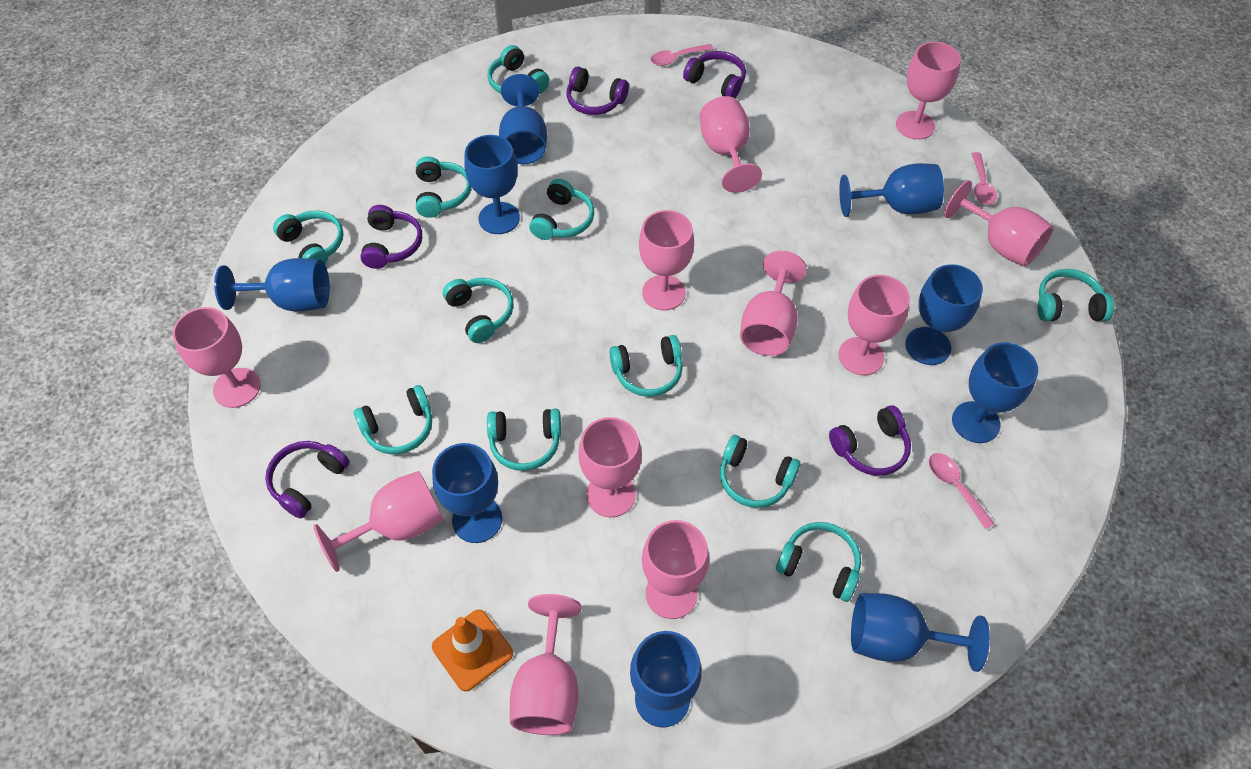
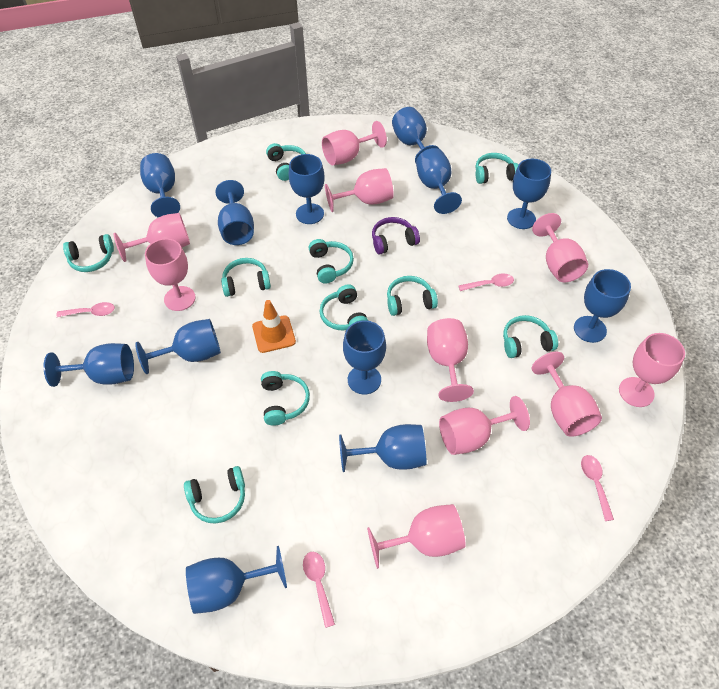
blue goblet: [214,258,330,312] [432,443,502,543] [464,135,520,234] [499,74,547,164] [630,631,702,728] [839,163,944,217] [851,593,990,672] [905,264,983,365] [952,342,1038,443] = 9 -> [43,343,134,387] [135,319,221,374] [140,153,180,217] [186,546,287,614] [215,180,254,245] [289,154,325,224] [339,424,427,472] [343,320,386,395] [392,107,439,163] [416,148,462,214] [507,159,551,229] [574,269,631,343] = 12
pink goblet: [172,307,261,408] [313,471,444,572] [510,594,582,735] [578,417,642,518] [639,210,694,311] [642,520,709,619] [699,96,762,193] [740,251,807,356] [838,275,910,375] [896,42,961,140] [944,180,1053,267] = 11 -> [114,213,190,262] [145,238,196,311] [322,121,387,166] [325,168,394,212] [367,504,466,569] [427,318,474,402] [439,396,530,455] [532,213,588,282] [532,352,602,437] [619,333,685,407] = 10
pink spoon: [651,44,714,66] [929,453,995,529] [971,152,997,205] = 3 -> [56,302,115,317] [303,552,335,628] [458,273,514,291] [581,455,614,521] = 4
purple headphones: [265,441,350,519] [360,205,422,269] [566,66,629,115] [683,51,746,98] [829,405,911,476] = 5 -> [372,217,420,254] = 1
turquoise headphones: [273,211,344,264] [354,385,432,454] [416,156,471,218] [443,278,514,343] [487,45,550,94] [487,408,561,471] [529,179,594,240] [609,335,683,397] [720,435,801,508] [776,522,861,602] [1037,269,1114,321] = 11 -> [63,234,114,272] [184,466,245,524] [221,258,271,297] [261,371,310,426] [266,143,306,181] [309,239,354,283] [320,285,368,331] [387,276,438,316] [476,153,518,184] [503,315,558,358] = 10

